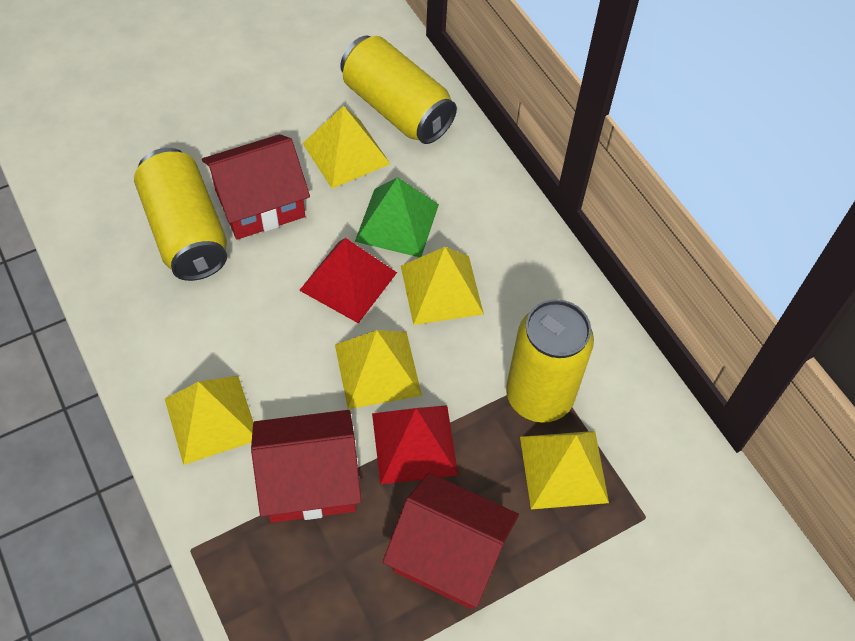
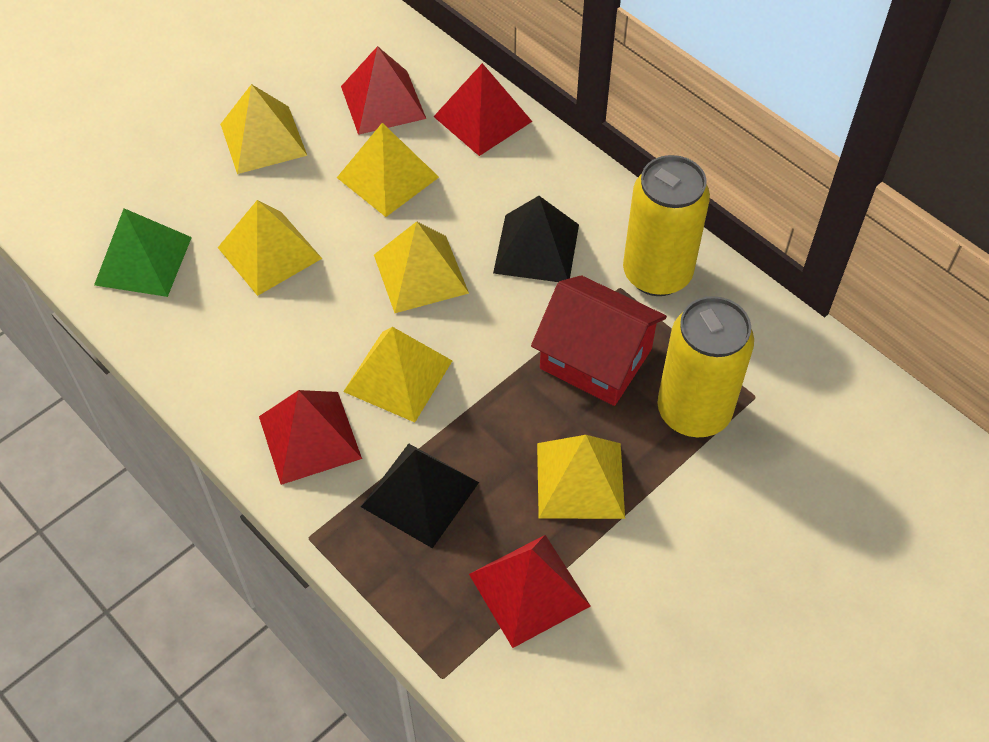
black pyramid: none = 0 -> [361,444,479,548] [493,196,579,282] = 2
red house: [202,134,310,240] [251,410,362,523] [383,473,519,609] = 3 -> [531,275,667,406] = 1
red pyramid: [299,238,397,323] [372,405,458,484] = 2 -> [259,390,362,485] [341,46,426,135] [433,63,533,156] [469,535,591,648] = 4
yellow can: [134,148,227,281] [340,35,457,144] [506,299,594,423] = 3 -> [623,155,710,296] [657,296,754,437] = 2
yellow pyramid: [165,376,253,465] [303,106,390,189] [335,330,422,409] [401,247,484,325] [520,431,609,509] = 5 -> [218,200,322,296] [220,84,307,174] [337,123,439,217] [343,327,452,422] [374,222,469,313] [537,435,625,519] = 6

